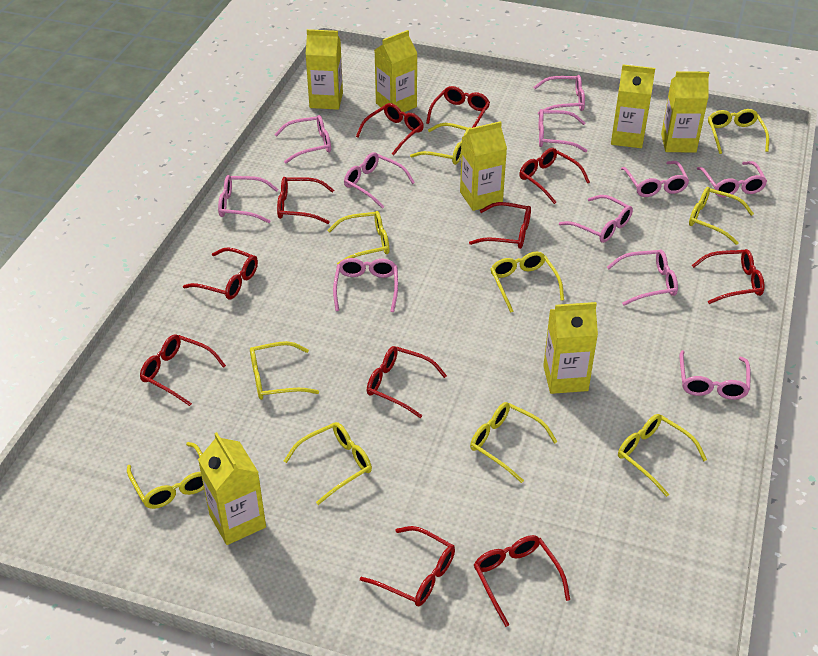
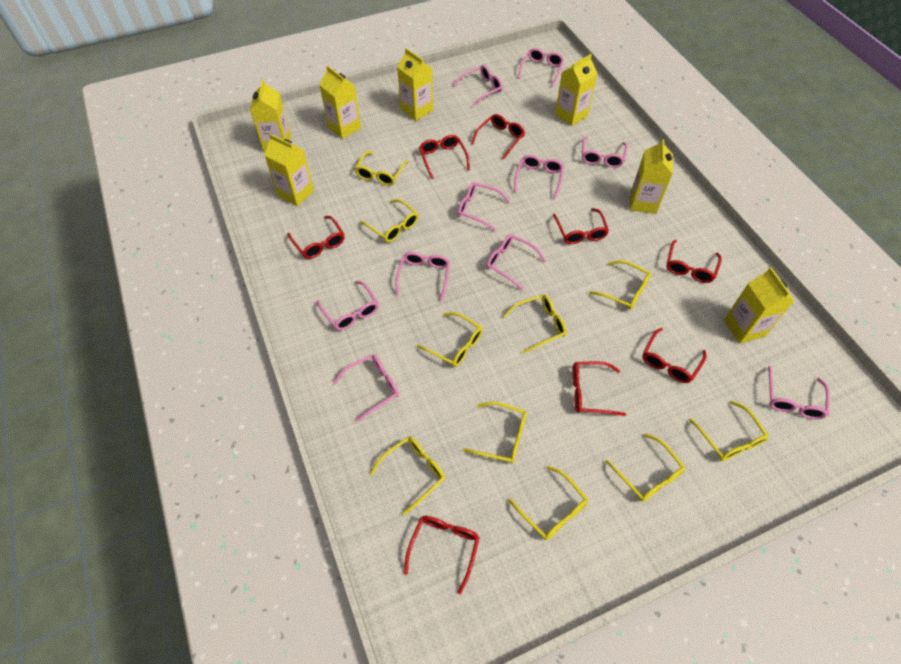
pink glasses: [218,175,279,223] [274,115,331,164] [333,258,398,312] [344,152,415,209] [533,75,585,115] [539,109,587,152] [559,195,633,243] [607,250,678,306] [621,161,689,197] [680,350,751,400] [697,161,767,197] = 11 -> [317,281,379,330] [333,354,399,422] [396,252,450,302] [453,65,503,106] [458,182,511,231] [487,234,546,291] [514,155,564,200] [518,48,564,87] [582,137,628,168] [768,366,830,419] = 10
red glasses: [140,335,226,406] [183,247,258,299] [277,177,334,224] [356,103,424,155] [360,526,455,606] [367,346,447,418] [426,86,490,128] [469,202,531,249] [474,535,570,627] [519,148,590,204] [692,249,764,304] = 11 -> [288,216,344,259] [404,516,480,594] [419,135,470,179] [471,114,525,160] [553,208,609,244] [572,361,626,416] [642,328,706,383] [666,240,722,283] = 8

